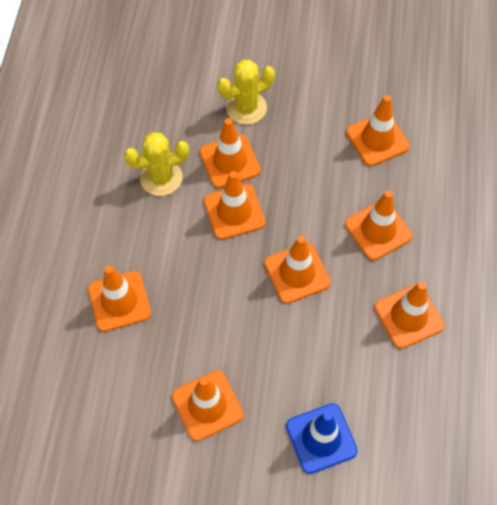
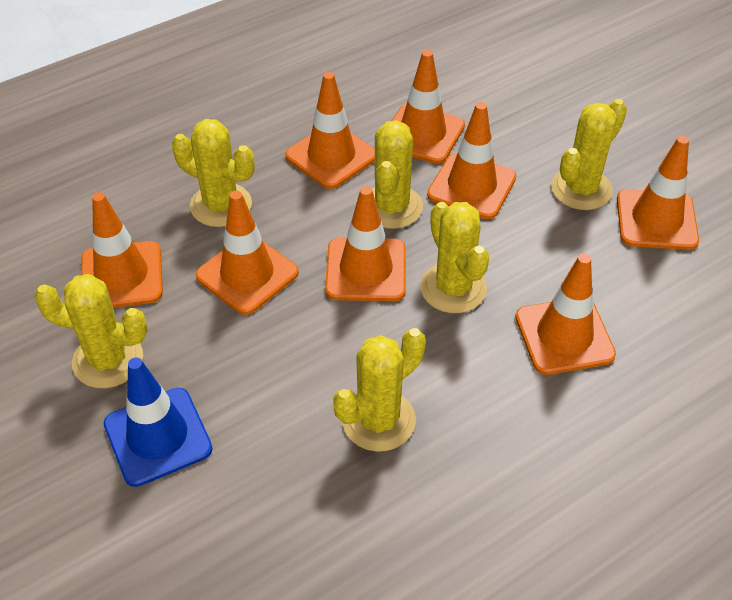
yellow cactus: [124,132,189,196] [217,60,275,125] = 2 -> [34,274,147,388] [172,119,255,227] [333,328,426,452] [372,120,423,229] [420,202,489,313] [551,99,627,210] = 6

